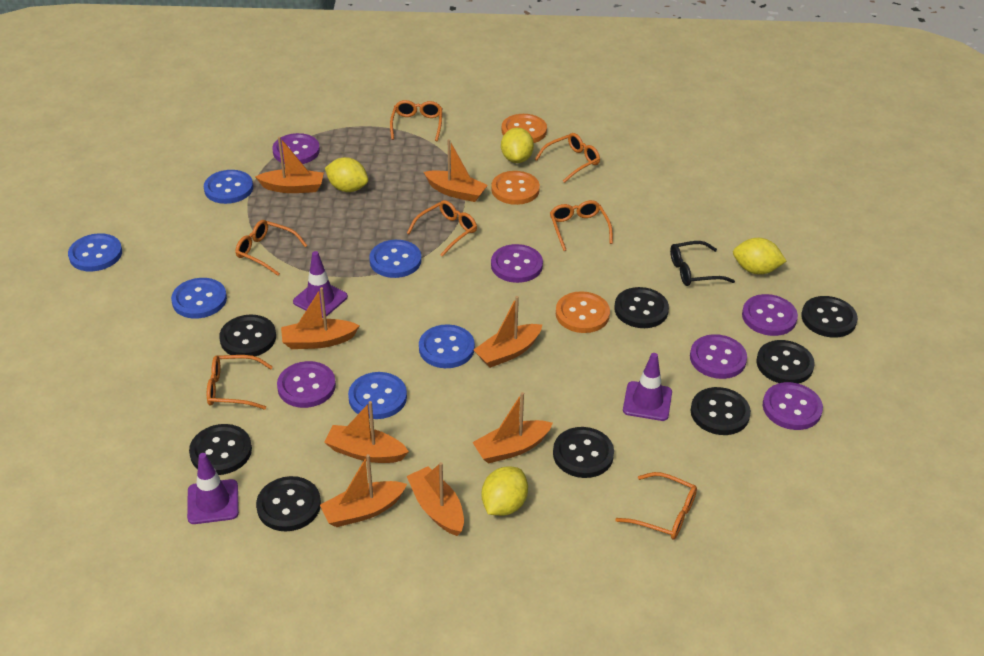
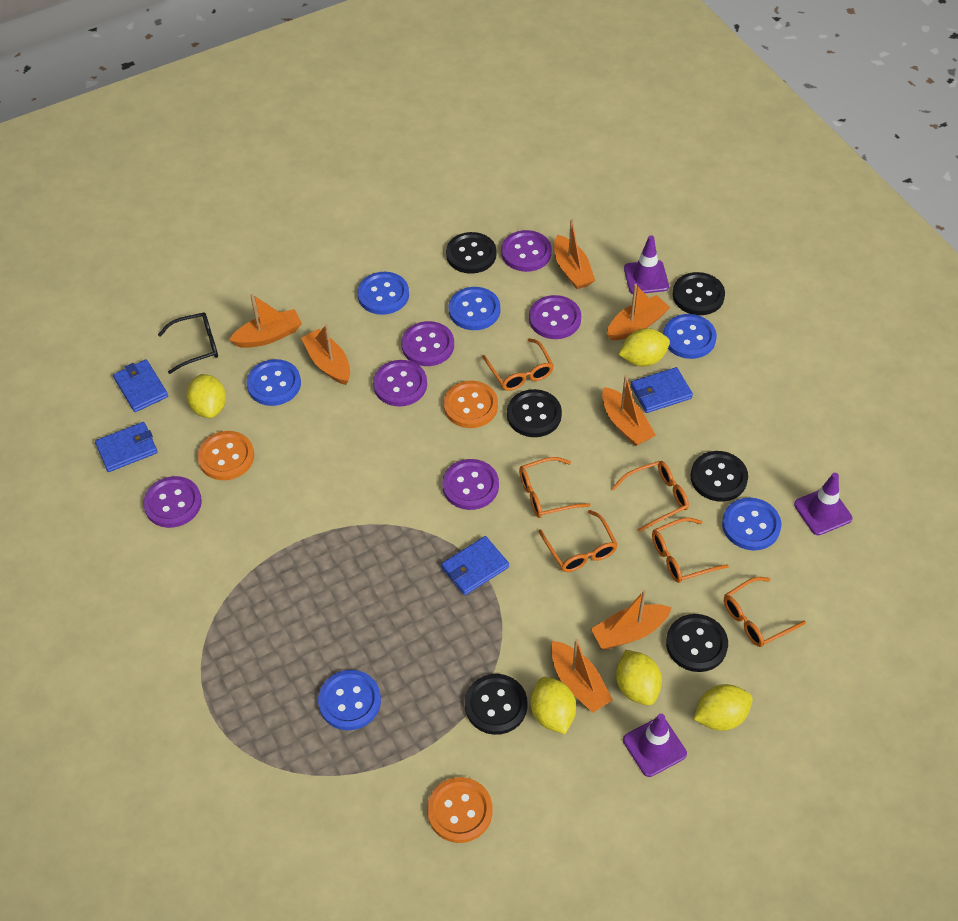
black button: [189,424,252,475] [219,315,276,356] [256,476,321,532] [553,427,614,478] [614,287,669,328] [691,387,751,435] [756,340,815,384] [801,296,858,338] = 8 -> [446,232,497,274] [465,674,528,735] [507,389,562,437] [666,614,728,672] [673,272,725,315] [691,451,748,502] = 6
blue wallet: none = 0 -> [95,422,158,472] [113,360,168,412] [441,536,509,595] [631,367,693,413] = 4
orange boat: [255,137,324,193] [281,287,360,349] [320,454,407,527] [324,401,409,463] [407,462,464,536] [424,139,488,202] [472,392,553,464] [474,296,542,368] = 8 -> [229,294,302,348] [301,324,350,385] [551,639,613,713] [554,219,595,289] [591,590,672,649] [602,375,656,446] [607,284,670,340] = 7
orange glasses: [207,355,273,410] [235,220,308,276] [390,100,442,141] [407,200,477,257] [535,133,600,183] [550,200,613,251] [615,472,697,539] = 7 -> [482,338,554,391] [519,457,590,518] [538,510,618,572] [612,461,689,532] [652,518,729,583] [724,577,806,647] = 6
yellow lemon: [325,157,368,192] [481,466,528,516] [501,128,534,163] [733,238,786,274] = 4 -> [187,374,226,418] [531,677,576,734] [616,650,662,705] [618,328,670,367] [694,684,753,731] = 5

